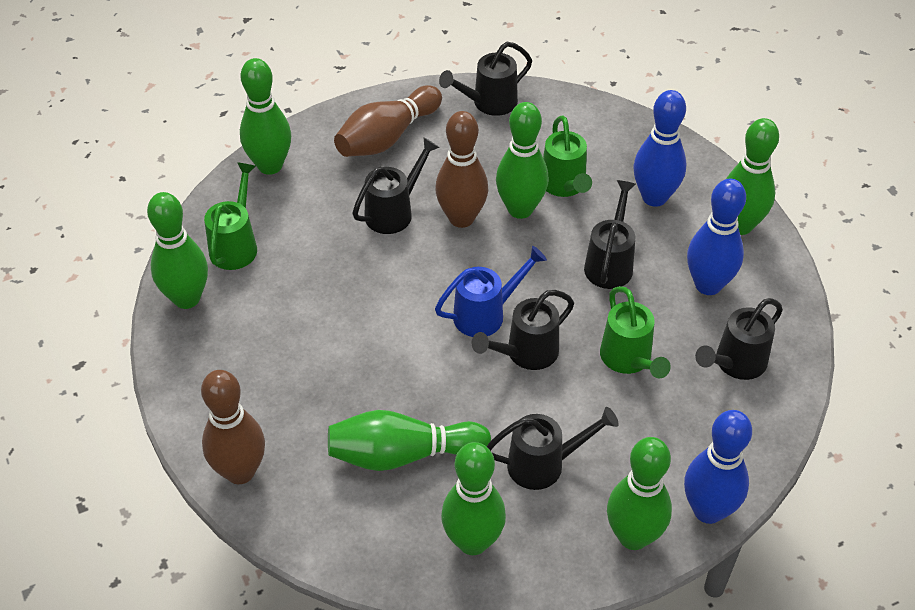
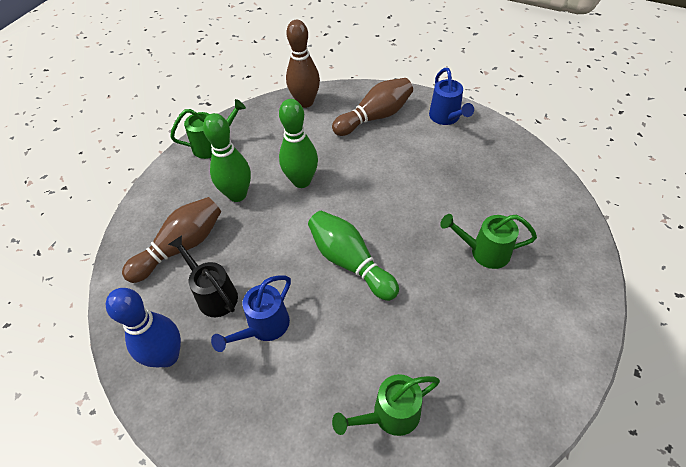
black watering can: [353,137,440,234] [439,42,532,116] [472,290,574,370] [486,407,619,490] [584,180,636,289] [695,298,783,380] = 6 -> [168,235,238,317] = 1
blue bowling pin: [633,90,686,207] [684,410,752,524] [687,179,746,295] = 3 -> [106,288,181,367] = 1
blue watering can: [435,246,547,337] = 1 -> [211,275,291,352] [429,68,474,125] = 2
green bowling pin: [147,192,208,309] [240,58,291,175] [328,410,491,471] [441,442,506,555] [496,102,549,219] [607,437,672,550] [726,118,779,235] = 7 -> [203,113,251,202] [279,99,318,188] [308,211,399,301] = 3

